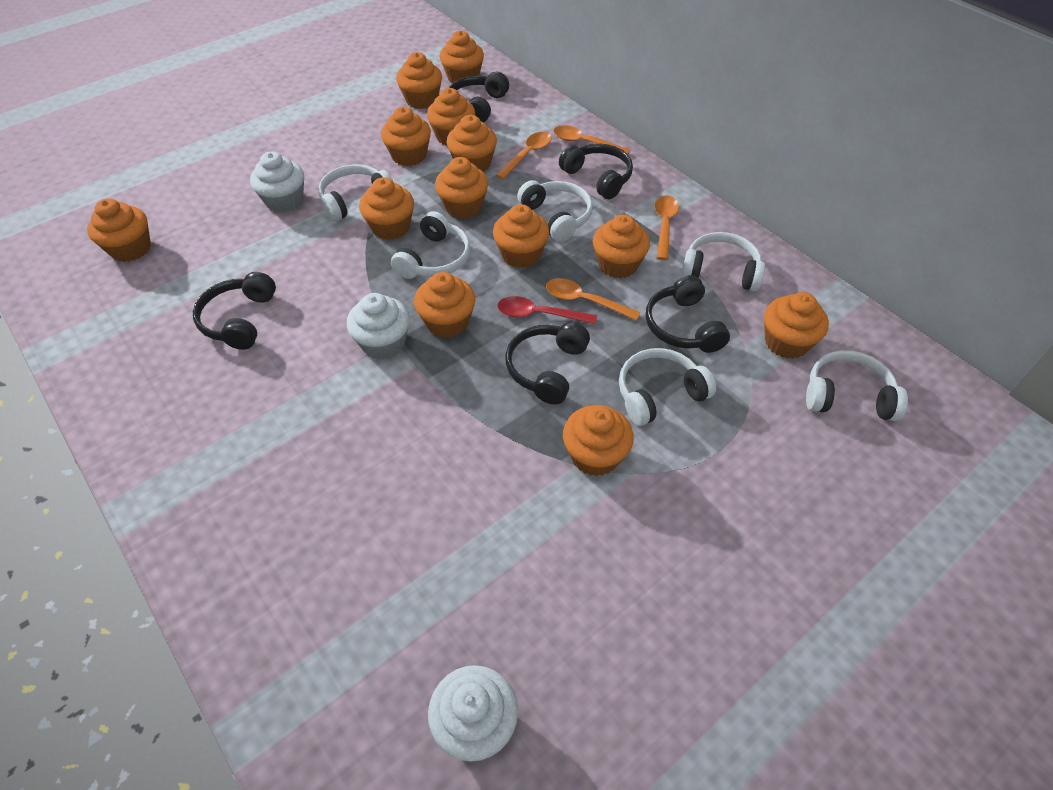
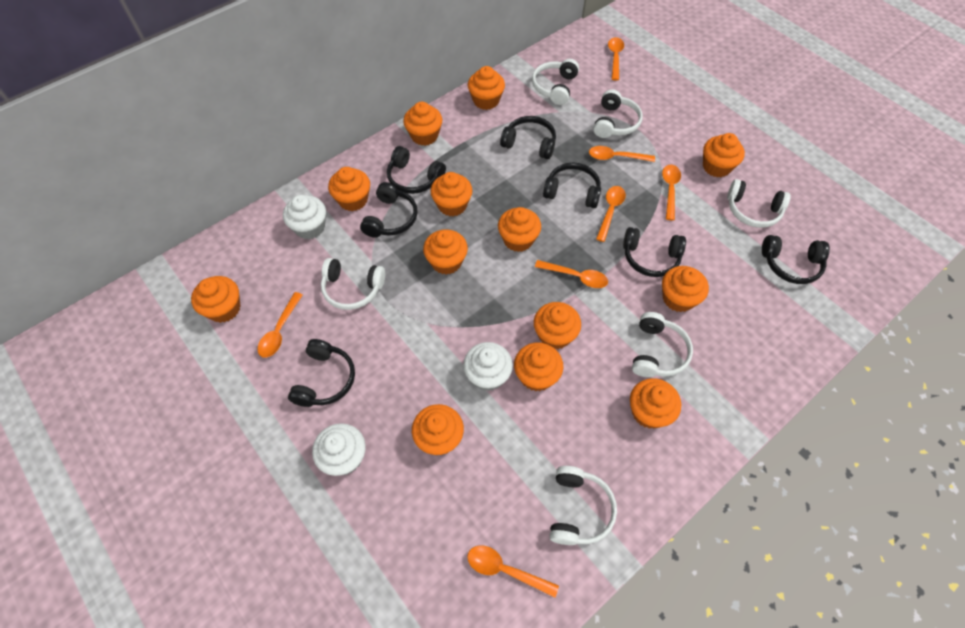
black headphones: [193,272,276,350] [449,72,509,123] [505,322,590,404] [559,144,633,199] [646,275,730,353] = 5 -> [288,339,355,407] [360,182,418,238] [387,146,446,194] [500,116,556,159] [543,163,601,208] [623,227,686,277] [762,235,830,284] = 7
orange spoon: [496,132,552,179] [546,278,641,321] [553,125,630,154] [654,196,679,260] = 4 -> [257,292,303,358] [467,545,559,597] [535,260,608,288] [589,146,655,162] [596,186,626,242] [608,37,624,81] [662,165,681,220] = 7
red spoon: [497,296,597,325] = 1 -> none = 0

